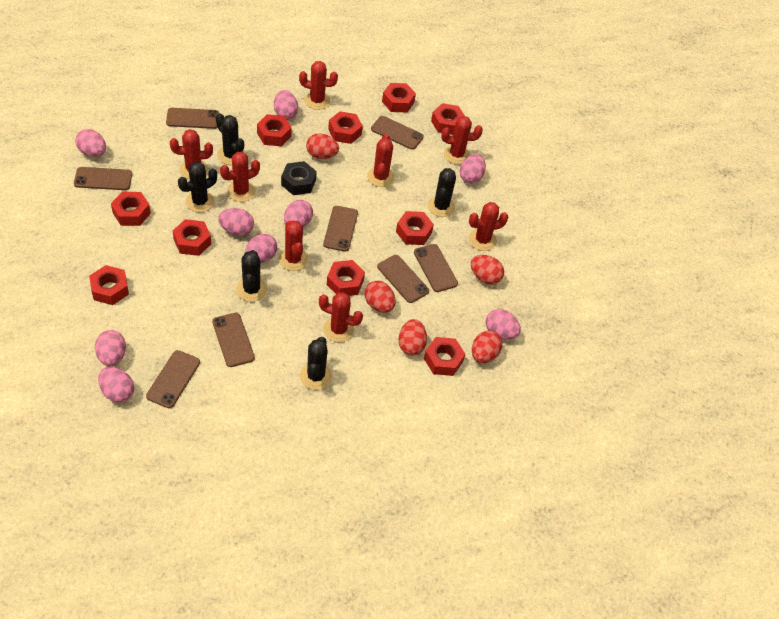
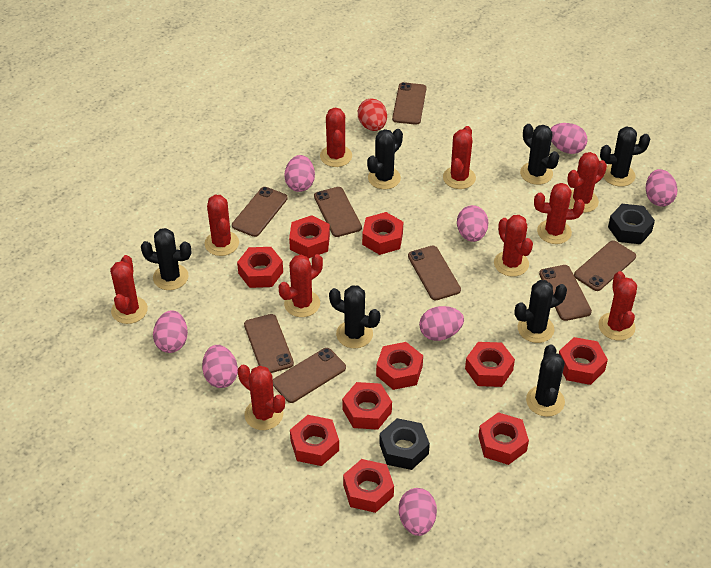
black cactus: [178,162,217,212] [216,113,245,165] [236,250,267,302] [300,337,332,390] [428,168,456,217] = 5 -> [141,228,191,290] [329,285,380,348] [367,129,403,189] [515,280,567,343] [520,124,559,185] [526,344,565,417] [600,126,650,187] = 7
black nut: [281,161,317,195] = 1 -> [379,418,430,470] [608,204,655,244] = 2
pink egg: [75,129,106,157] [95,330,126,367] [98,367,134,403] [218,208,254,236] [245,234,277,263] [274,90,298,120] [284,200,313,227] [460,154,486,184] [486,309,521,339] = 9 -> [153,310,188,353] [202,345,238,388] [284,155,315,192] [399,488,437,536] [419,306,464,341] [457,205,489,242] [550,123,587,154] [646,169,678,207] = 8
red cactus: [170,129,213,179] [220,152,260,202] [278,221,308,271] [299,61,338,110] [319,292,363,342] [367,134,394,187] [441,116,483,164] [469,202,508,251] = 8 -> [110,255,148,324] [204,195,239,256] [238,364,285,430] [279,254,323,317] [320,108,352,167] [443,126,476,189] [494,215,533,277] [534,183,585,244] [567,152,607,213] [598,271,637,341] = 10
red egg: [306,133,339,159] [364,281,396,313] [398,319,427,355] [471,255,504,285] [472,330,502,363] = 5 -> [358,99,387,131] = 1

